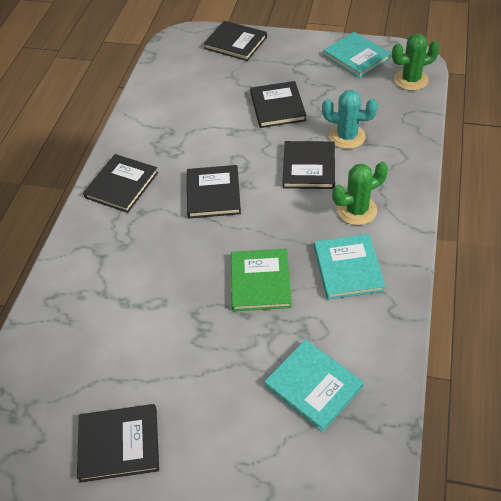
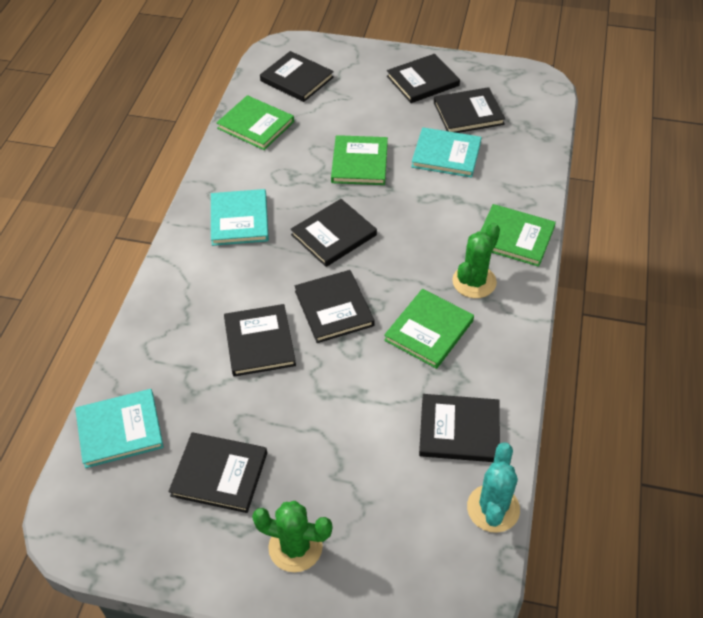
black book: [77,404,159,483] [83,154,158,213] [187,165,241,218] [204,21,267,61] [250,81,306,128] [282,141,335,189] = 6 -> [168,433,267,513] [224,304,296,377] [260,51,334,102] [291,199,377,267] [295,270,375,343] [387,54,460,103] [419,394,500,462] [434,87,505,133] = 8
green book: [231,248,292,311] = 1 -> [216,95,294,150] [331,135,388,185] [384,289,474,369] [480,204,556,267] = 4

